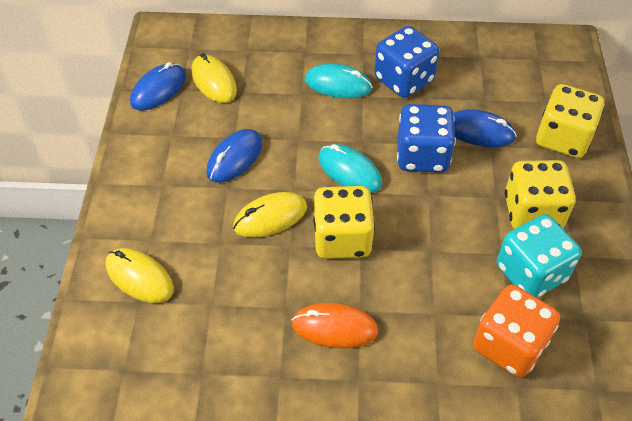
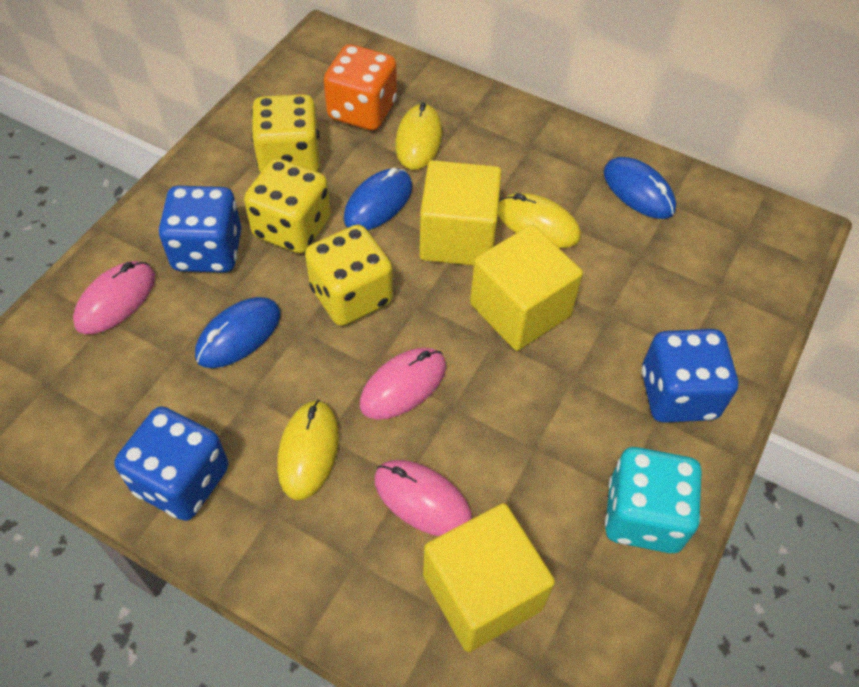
blue dice: [374,26,439,98] [397,104,456,173] = 2 -> [114,406,228,521] [159,186,241,273] [642,329,738,423] = 3
orange mouse: [292,303,378,348] = 1 -> none = 0
pink mouse: none = 0 -> [73,261,155,334] [360,348,446,420] [375,460,472,536] = 3
turquoise mouse: [305,63,372,98] [318,144,382,193] = 2 -> none = 0
yellow cube: none = 0 -> [419,160,501,266] [423,503,555,652] [470,225,583,351] = 3

